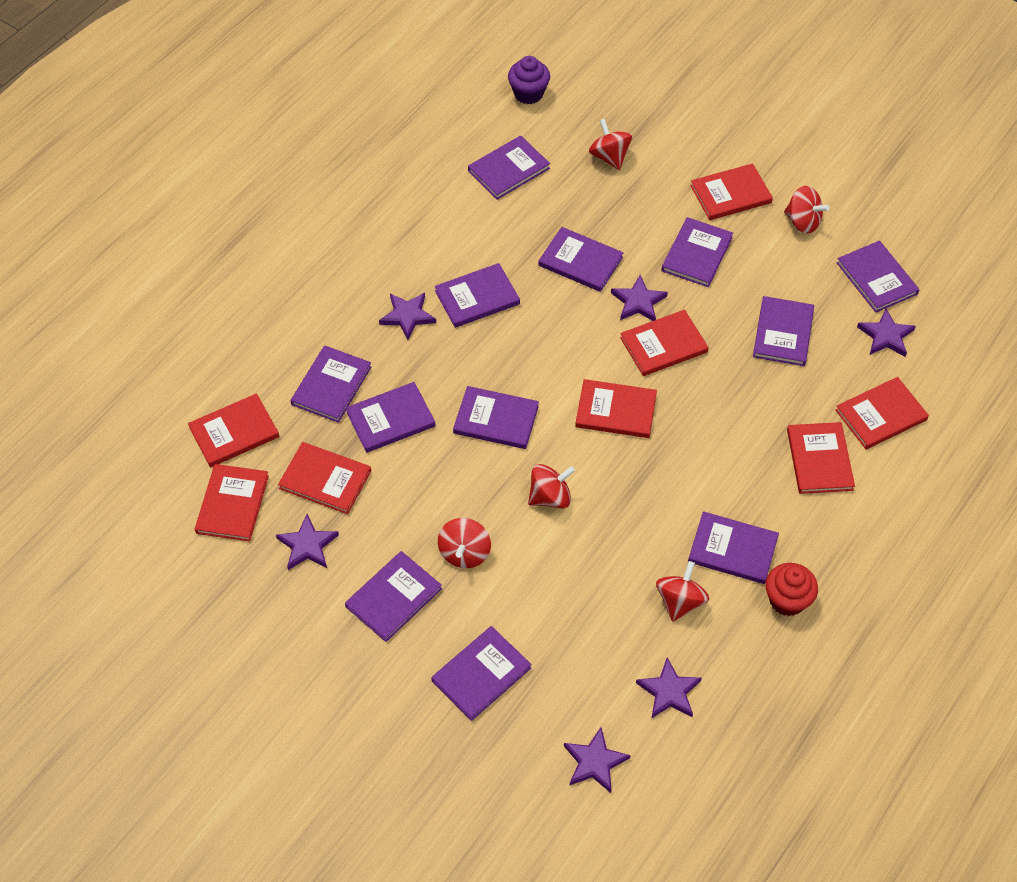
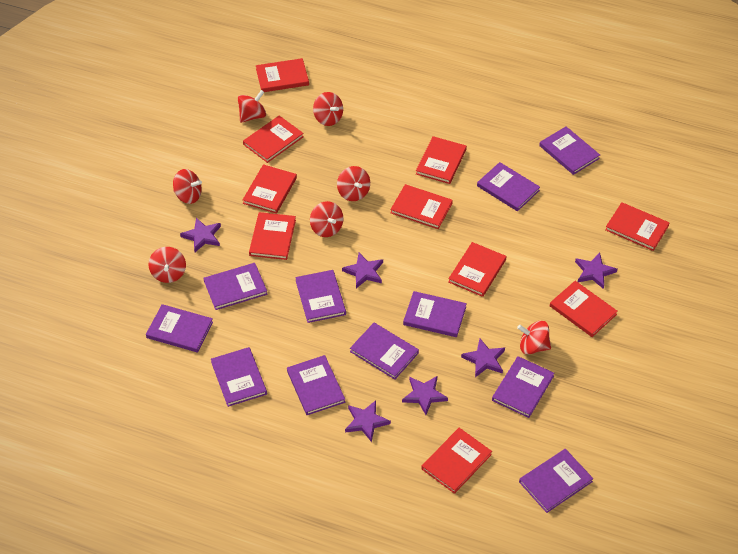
purple book: [290,345,371,423] [345,551,442,642] [346,382,436,453] [431,626,532,721] [435,263,520,328] [453,386,539,449] [468,135,550,200] [538,227,623,292] [661,217,733,287] [688,511,779,584] [753,296,814,366] [837,241,919,312] = 12 -> [146,304,213,353] [204,263,267,310] [211,347,267,407] [287,355,345,415] [295,270,346,323] [350,323,419,380] [403,291,467,337] [477,162,540,211] [492,356,554,418] [519,449,593,513] [539,126,600,175] = 11
purple cupcake: [508,56,550,104] = 1 -> none = 0
red book: [188,393,279,467] [195,464,269,542] [278,442,371,514] [575,379,657,438] [620,310,709,376] [690,163,773,220] [787,422,855,494] [835,377,929,449] = 8 -> [243,116,304,163] [243,164,297,214] [249,212,296,260] [256,58,309,92] [390,184,453,229] [416,136,467,184] [421,428,492,494] [448,242,506,297] [550,281,618,337] [605,202,669,251] = 10
red cupcake: [766,563,818,616] = 1 -> none = 0
red spinning top: [438,518,491,568] [528,464,575,508] [589,119,632,170] [656,561,709,622] [784,186,829,234] = 5 -> [149,247,186,283] [173,169,202,204] [238,90,266,123] [310,201,343,237] [313,92,343,126] [337,166,370,201] [517,321,551,355] = 7

